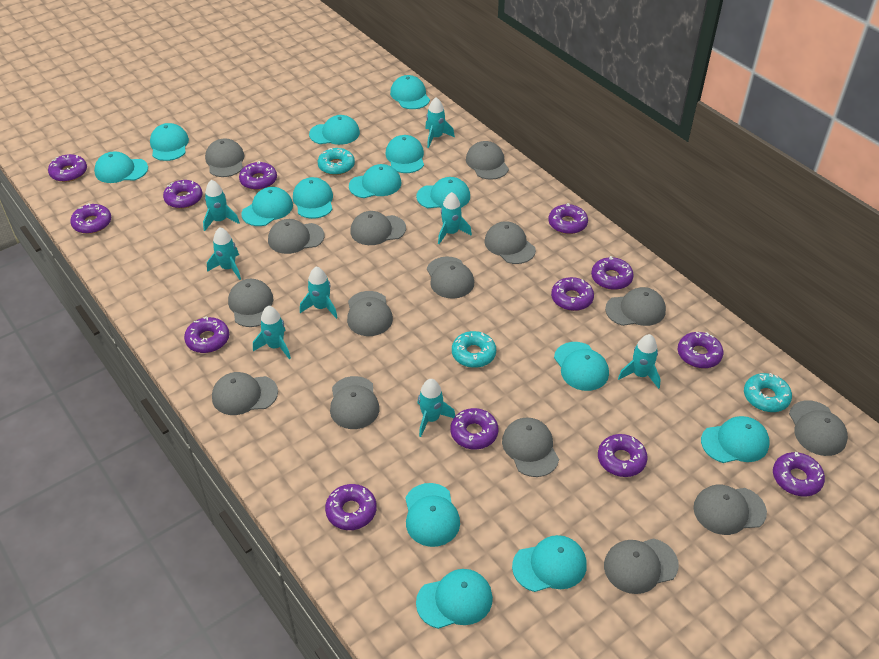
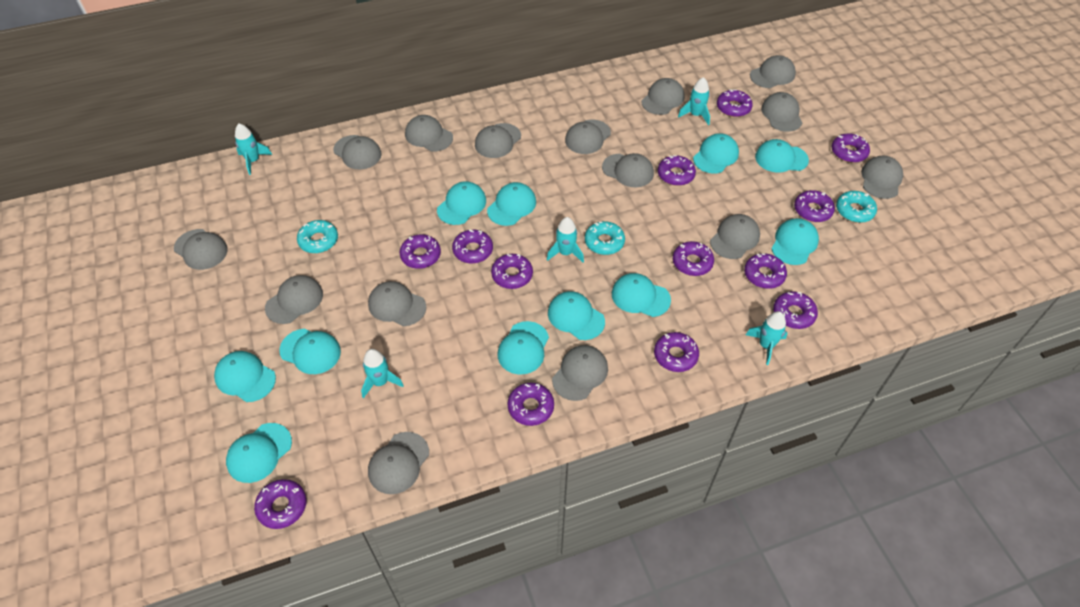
turquoise cap: [94,152,148,183] [150,123,189,161] [241,187,293,226] [293,177,333,219] [309,115,360,145] [349,164,402,198] [386,135,424,173] [390,75,430,109] [405,483,460,547] [416,177,470,208] [416,569,493,629] [512,535,587,592] [554,342,609,391] [701,416,770,463] = 14 -> [214,351,276,402] [226,423,292,483] [279,329,341,374] [437,181,486,225] [487,182,536,226] [498,321,549,374] [548,291,605,340] [612,273,671,317] [693,133,739,173] [755,139,809,173] [771,218,819,265] = 11
turquoise rocket: [203,180,240,231] [207,227,241,280] [253,306,291,360] [300,266,338,319] [417,379,455,437] [425,97,455,148] [438,192,472,244] [618,334,661,389] = 8 -> [235,124,272,175] [361,349,404,398] [547,217,584,263] [678,77,710,125] [746,311,787,365] = 5

